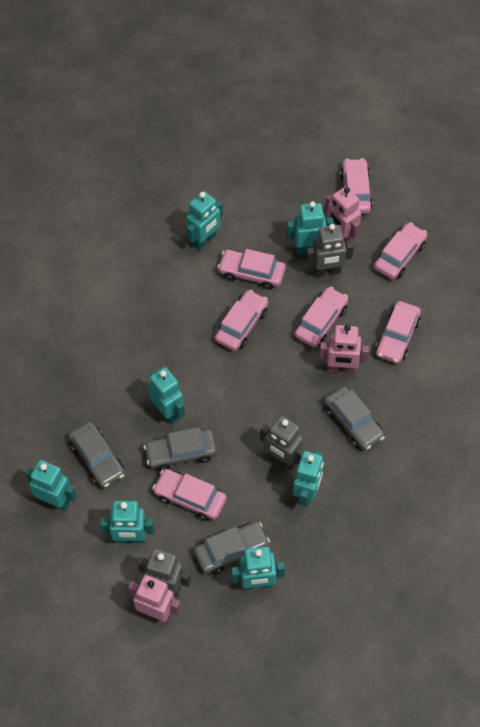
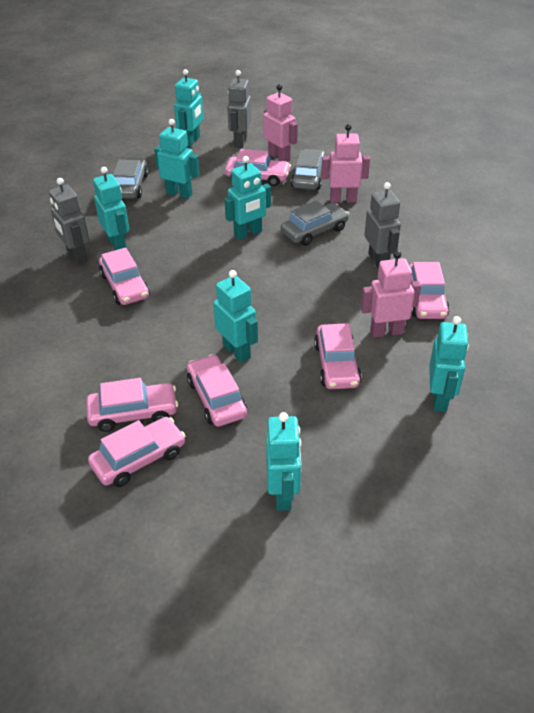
grey car: [68,422,125,488] [144,427,217,471] [194,521,270,575] [324,386,385,450] = 4 -> [113,158,149,199] [281,200,349,246] [291,149,325,190] = 3

